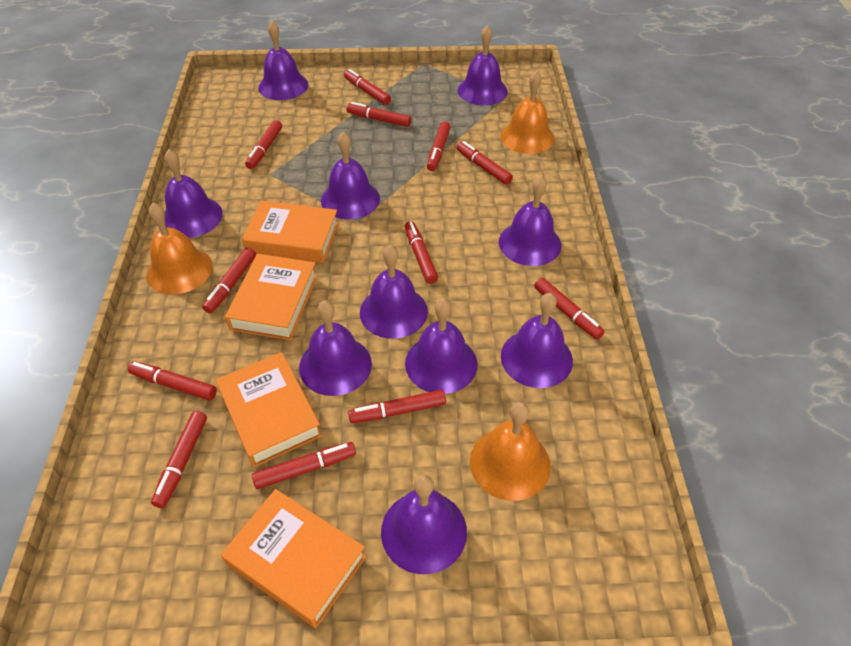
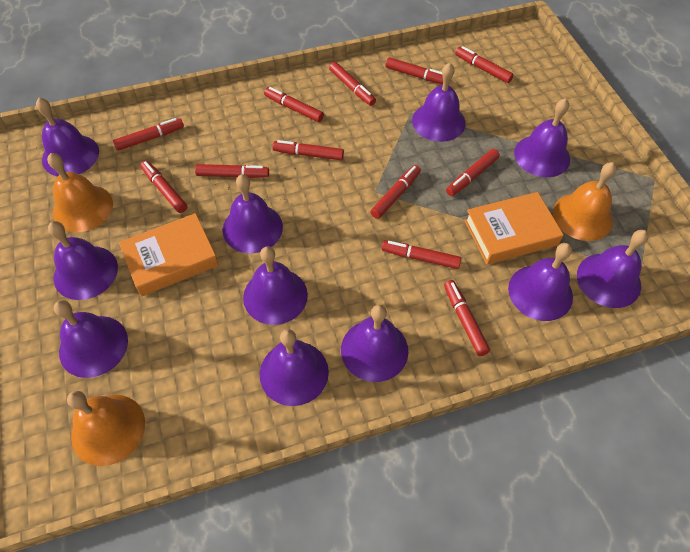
orange book: [216,352,322,467] [221,489,366,628] [225,254,318,340] [242,201,339,263] = 4 -> [119,213,219,296] [464,192,564,264] = 2
purple bell: [164,149,223,238] [258,21,308,100] [299,300,372,396] [321,132,380,220] [360,245,428,339] [381,474,467,574] [405,299,477,394] [458,25,508,105] [499,176,561,266] [501,293,573,388] = 10 -> [36,98,99,177] [48,221,118,300] [54,300,128,378] [223,174,283,253] [243,246,308,325] [260,329,329,406] [341,305,408,382] [412,63,466,142] [508,243,573,321] [514,98,570,177] [577,230,648,308] = 11

